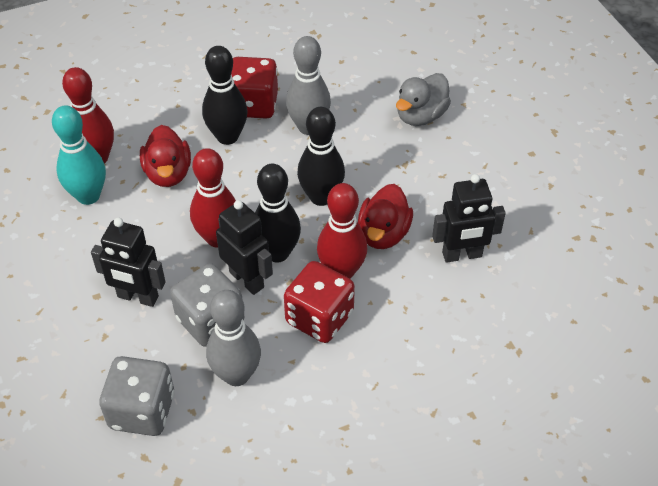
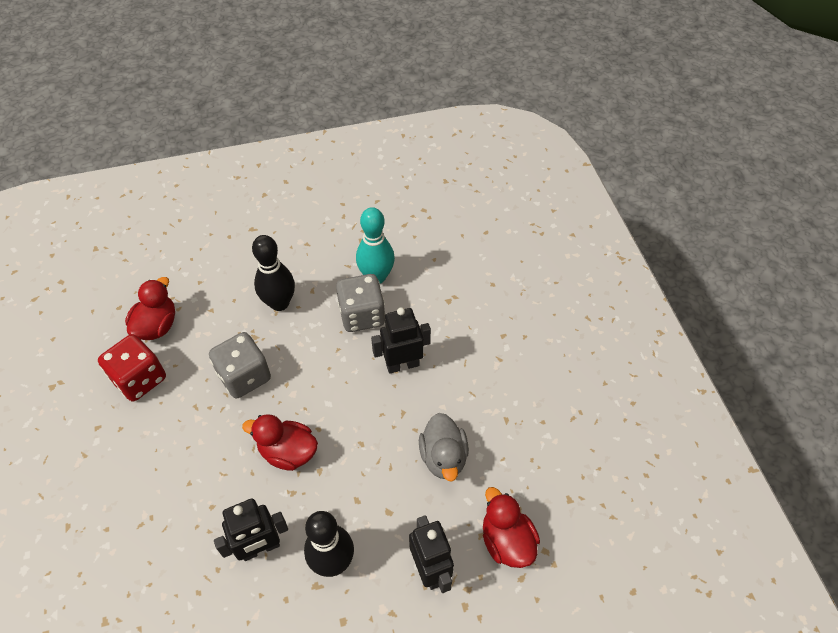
black bowling pin: [202,46,247,145] [255,164,301,263] [297,107,345,206] = 3 -> [252,235,295,311] [304,511,354,577] = 2
grey bowling pin: [206,290,261,386] [286,36,331,135] = 2 -> none = 0
red bowling pin: [62,67,114,164] [190,148,236,247] [317,183,367,279] = 3 -> none = 0
red dice: [231,57,278,119] [284,261,355,343] = 2 -> [98,334,166,401] = 1
red duck: [140,125,191,187] [358,184,413,249] = 2 -> [125,277,175,340] [242,414,318,471] [483,487,540,568] = 3

